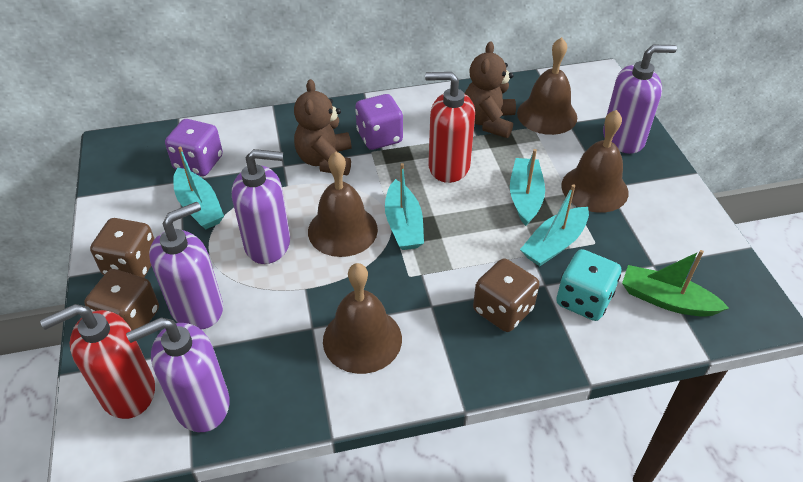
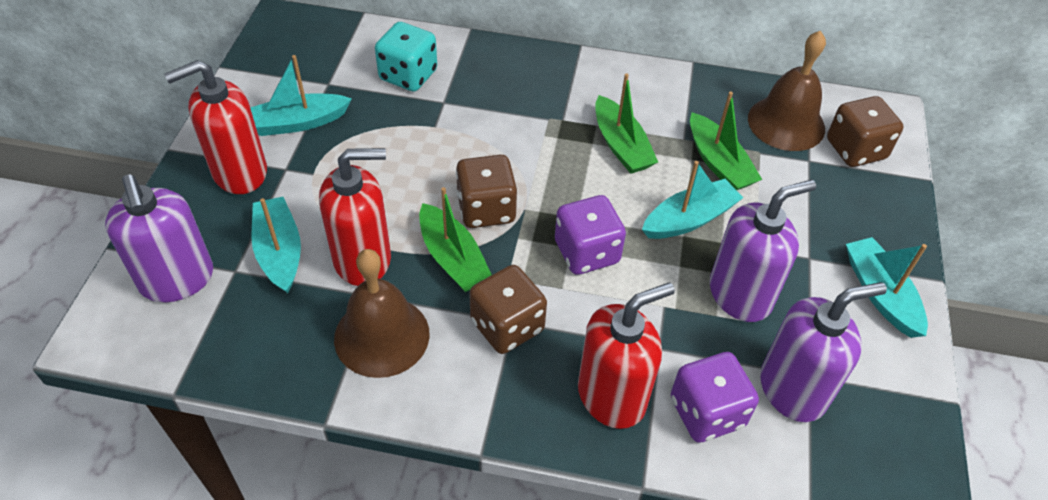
brown bell: [308,152,378,257] [323,263,402,374] [517,37,577,135] [561,110,628,213] = 4 -> [334,249,430,378] [748,31,826,151] = 2
brown teddy bear: [294,79,352,175] [465,42,516,138] = 2 -> none = 0
green boat: [622,250,729,317] = 1 -> [419,187,492,292] [595,74,658,174] [690,92,762,190] = 3
purple soap dispenser: [126,317,229,432] [149,202,223,330] [232,149,290,264] [603,45,677,154] = 4 -> [105,174,213,302] [710,179,816,322] [760,282,887,422] = 3
red soap dispenser: [40,304,155,419] [425,72,475,183] = 2 -> [164,60,267,194] [319,148,391,286] [578,282,675,429] = 3

